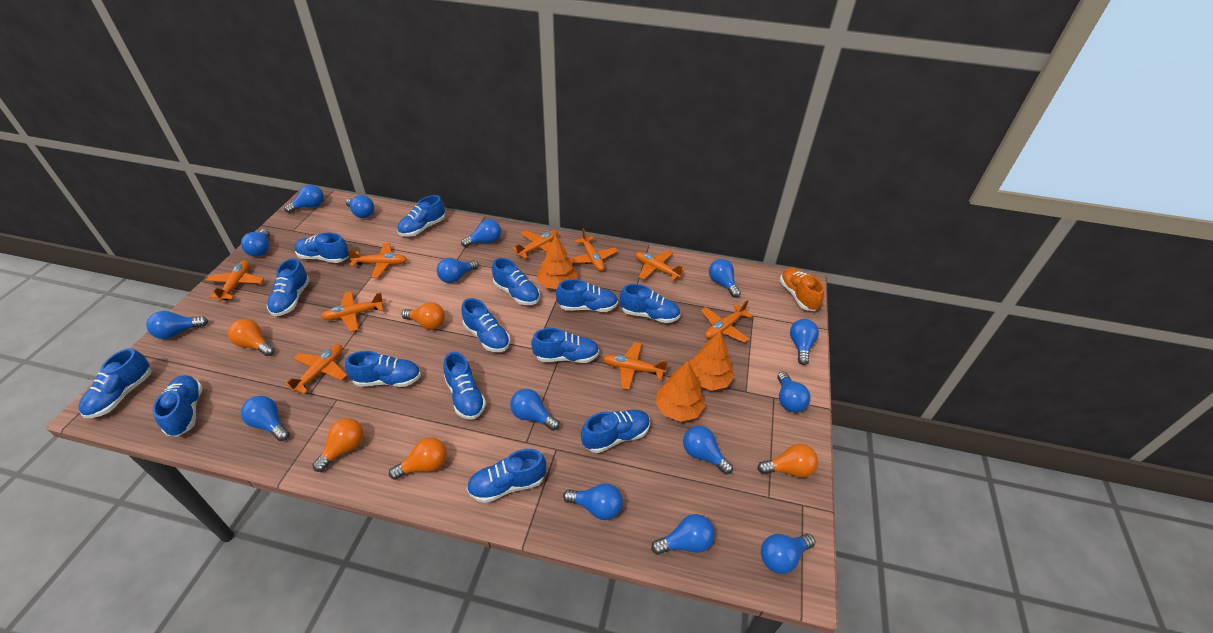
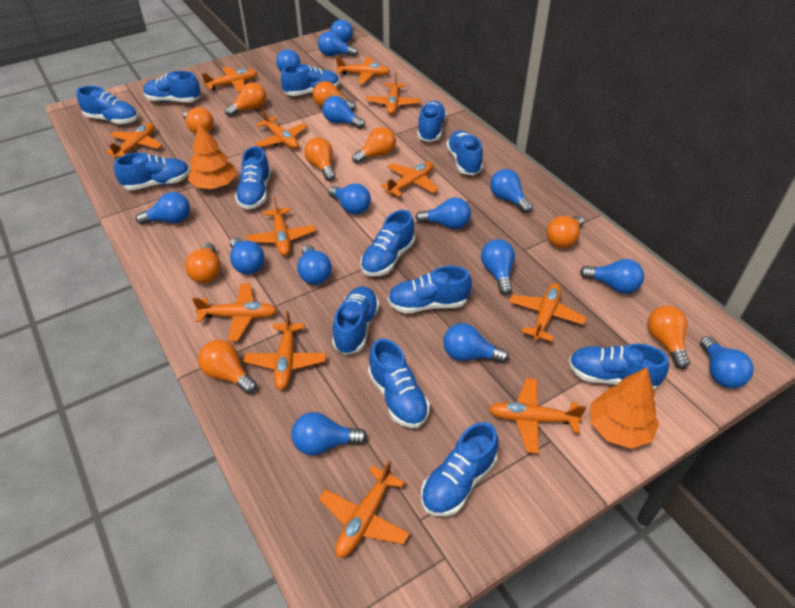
blue shoe: [79,348,152,418] [152,375,203,437] [267,258,310,316] [294,232,349,263] [345,351,421,387] [397,195,445,237] [443,352,486,419] [462,298,510,352] [467,449,546,503] [492,258,540,305] [531,328,599,363] [556,279,618,312] [581,409,650,453] [620,284,680,323] = 14 -> [76,86,138,124] [114,153,190,190] [143,71,201,102] [235,146,271,209] [281,64,340,96] [332,286,379,355] [360,210,415,276] [368,338,430,428] [388,266,472,313] [417,101,447,142] [421,422,498,517] [446,130,483,175] [569,344,669,390] = 13
orange light bulb: [228,319,275,356] [313,418,364,472] [389,437,447,480] [402,302,445,330] [757,444,818,478] = 5 -> [183,107,214,134] [185,243,221,283] [198,340,257,394] [225,82,266,117] [304,137,335,181] [313,81,356,111] [352,127,396,164] [546,215,584,248] [648,305,690,369] = 9
orange plane: [206,260,264,301] [285,344,347,394] [321,291,385,332] [347,243,407,278] [512,230,558,259] [569,228,618,271] [603,342,668,390] [635,250,685,281] [701,300,753,343] = 9 -> [106,123,162,158] [192,283,277,341] [202,67,258,92] [243,310,326,390] [246,197,316,256] [255,109,308,149] [319,460,410,558] [336,57,390,84] [366,72,421,115] [381,161,439,197] [489,378,586,454] [509,283,586,342] = 12
orange shoe: [780,267,824,311] = 1 -> none = 0
orange tree: [537,235,578,289] [655,361,705,422] [689,332,735,391] = 3 -> [188,122,237,189] [590,367,659,449] = 2

